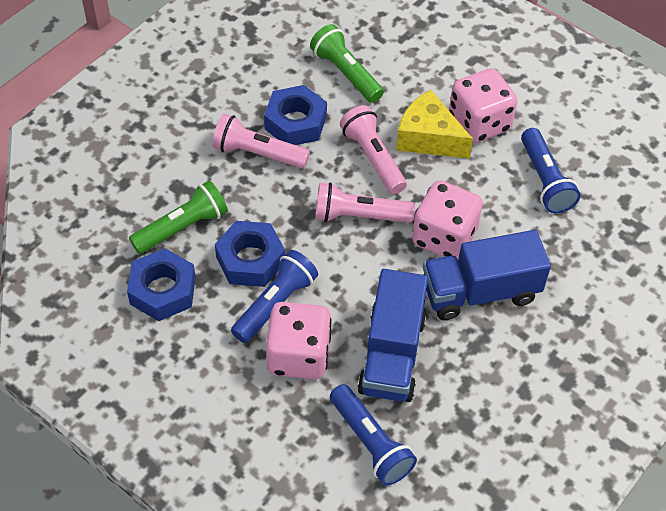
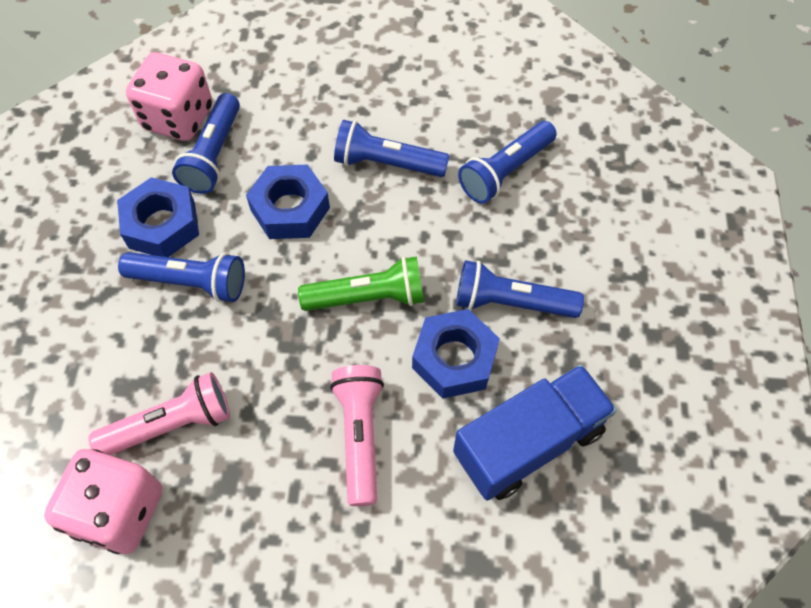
blue flashlight: [231,250,318,343] [330,384,417,485] [521,128,580,213] = 3 -> [118,252,245,302] [172,93,240,194] [334,120,450,177] [456,260,584,318] [458,121,557,203] = 5
blue truck: [358,269,428,402] [423,230,551,320] = 2 -> [453,365,617,501] = 1
green flashlight: [129,181,228,254] [310,24,384,103] = 2 -> [298,256,424,311] = 1
pink dice: [266,302,332,379] [412,180,483,259] [449,68,518,143] = 3 -> [44,449,162,554] [126,52,212,141] = 2
pink flashlight: [212,114,310,169] [315,182,415,223] [340,105,407,194] = 3 -> [88,372,230,455] [330,365,384,506] = 2
yellow cheese: [396,90,473,159] = 1 -> none = 0

